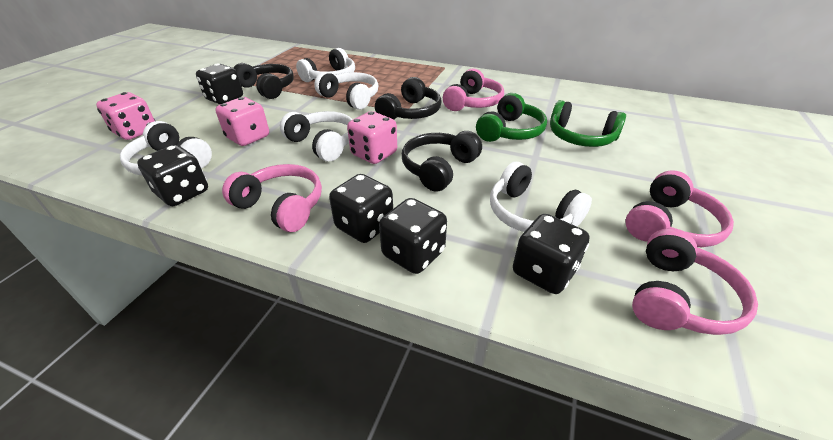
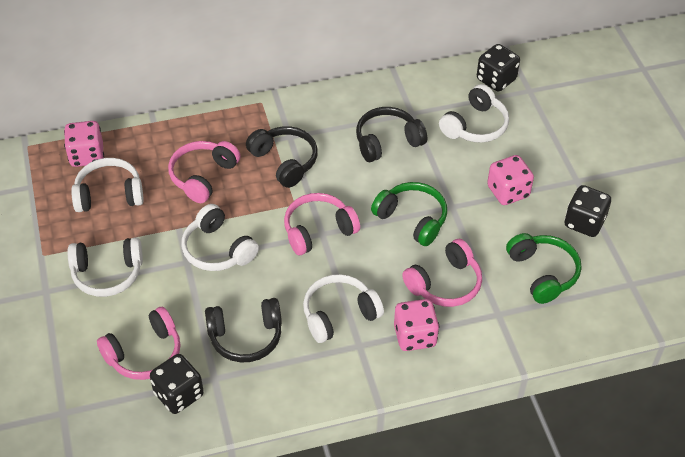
black dice: [137,145,208,206] [196,63,243,104] [329,174,393,243] [379,198,447,274] [513,214,589,294] = 5 -> [150,354,204,414] [477,44,520,92] [565,185,611,237] = 3

